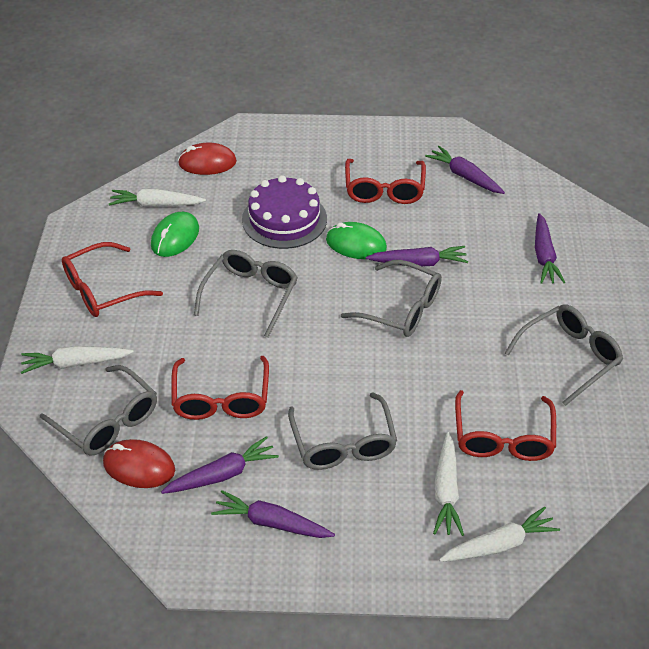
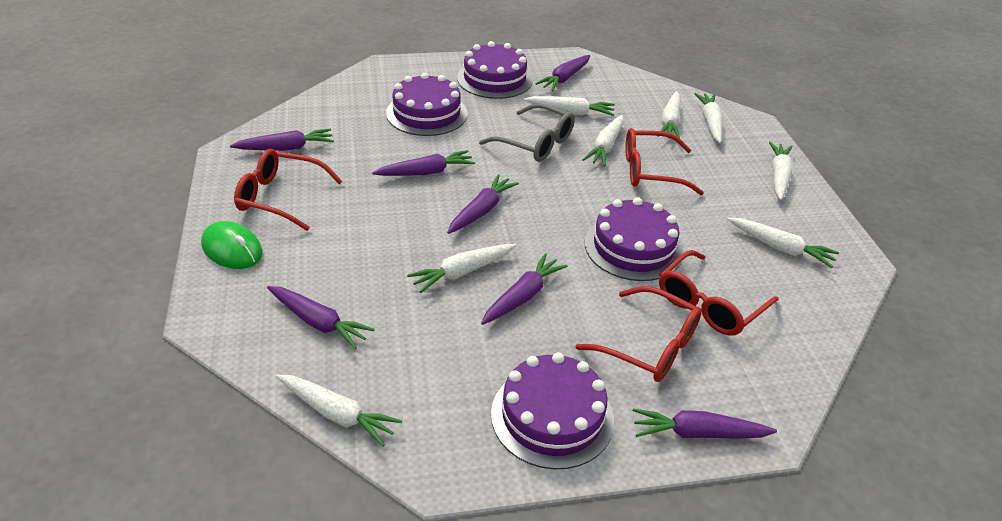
green mouse: [151,212,199,257] [326,222,387,259] = 2 -> [201,221,263,269] = 1
grey glasses: [40,365,157,456] [194,250,298,337] [288,392,397,470] [341,260,442,337] [505,304,623,406] = 5 -> [479,103,575,162] = 1
purple cake: [242,175,327,249] = 1 -> [386,73,468,136] [457,41,533,99] [491,352,614,469] [585,197,683,281] = 4
purple carrot: [161,436,279,494] [211,490,335,538] [366,246,468,266] [425,146,505,194] [535,213,566,284] = 5 -> [230,128,334,151] [267,286,375,349] [372,150,475,176] [447,174,519,234] [481,253,568,325] [535,55,590,91] [633,408,777,439] = 7
red mouse: [103,439,175,488] [178,143,237,175] = 2 -> none = 0
white carrot: [21,346,134,374] [109,189,206,207] [433,432,464,536] [439,507,560,562] = 4 -> [276,375,402,446] [407,244,516,293] [524,96,615,116] [582,115,624,167] [658,91,680,138] [694,93,722,143] [727,218,839,268] [769,142,793,200] = 8

